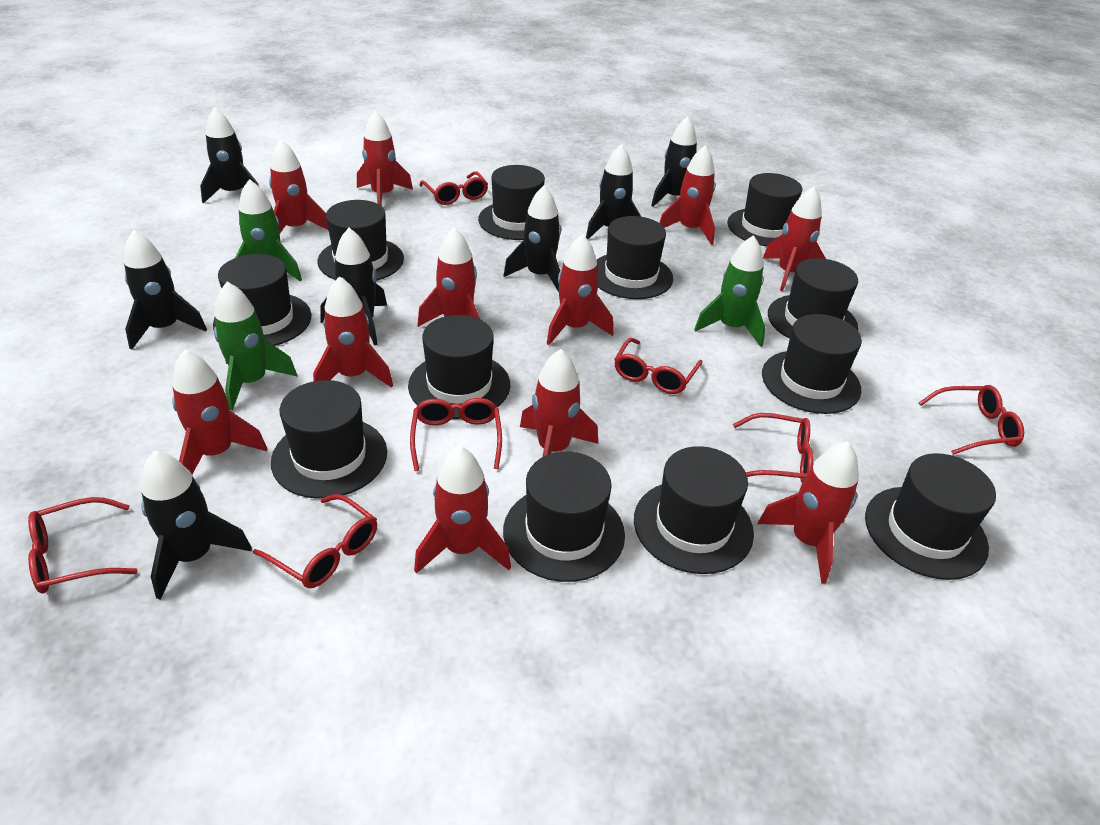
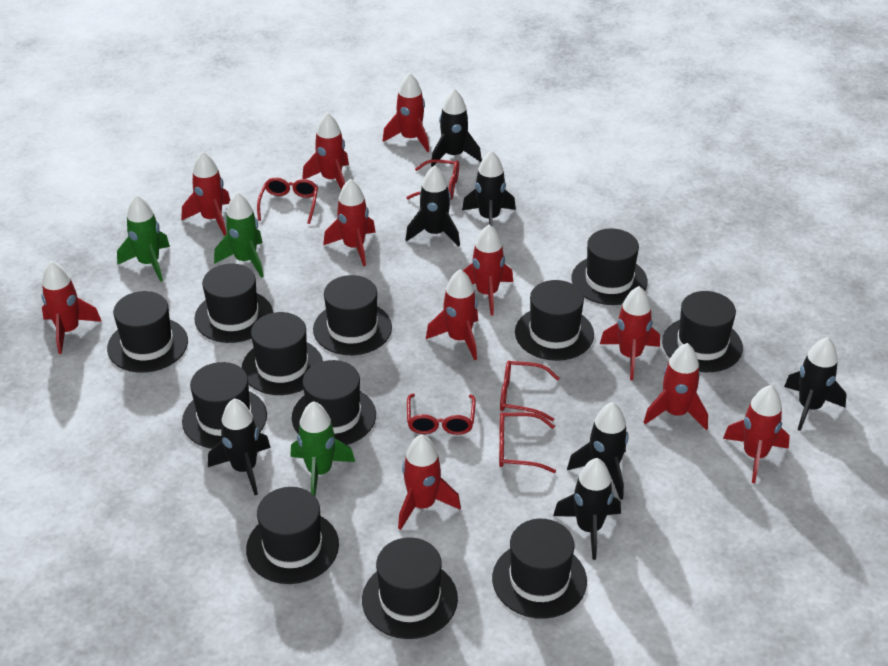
red glasses: [28,497,138,594] [253,494,377,588] [410,398,502,471] [419,171,488,205] [614,338,703,394] [733,413,814,483] [919,385,1024,455] = 7 -> [257,177,318,224] [406,159,459,200] [407,394,476,435] [499,412,556,473] [500,361,560,421] = 5

